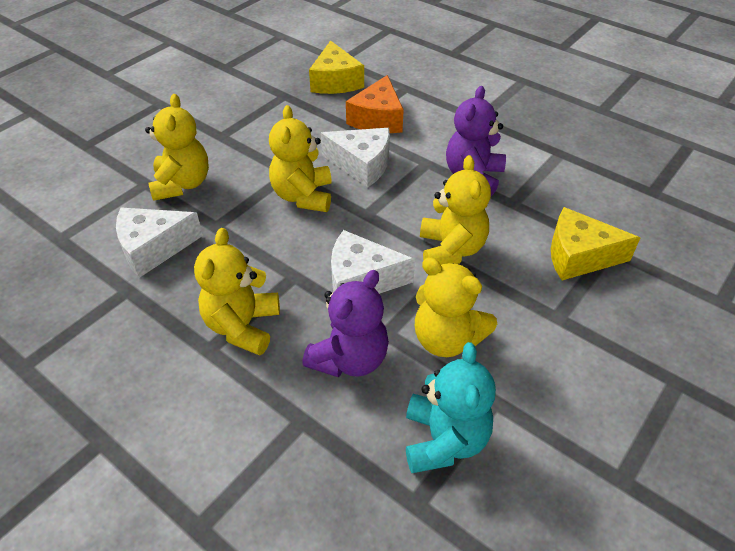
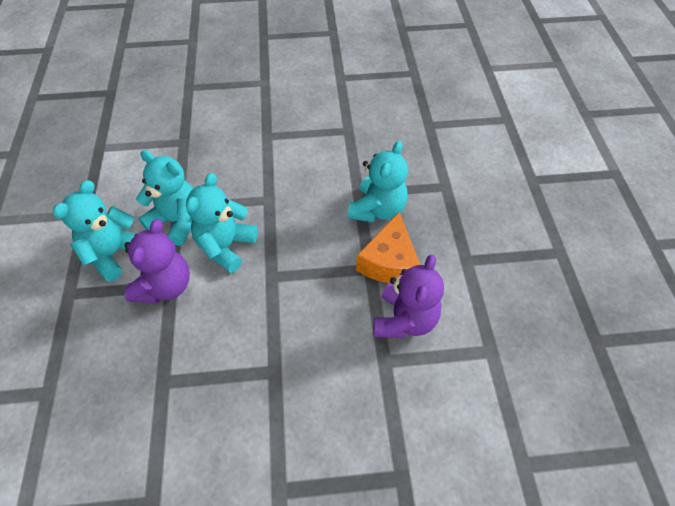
turquoise teddy bear: [406,342,496,473] = 1 -> [53,180,135,282] [136,150,193,246] [186,173,258,273] [348,141,408,223] = 4
white cheese: [116,208,203,278] [321,128,390,187] [331,230,415,294] = 3 -> none = 0
yellow cheese: [309,41,364,94] [551,207,640,280] = 2 -> none = 0
yellow teddy bear: [145,94,209,201] [194,228,280,355] [269,105,332,212] [415,257,497,357] [420,155,491,265] = 5 -> none = 0

